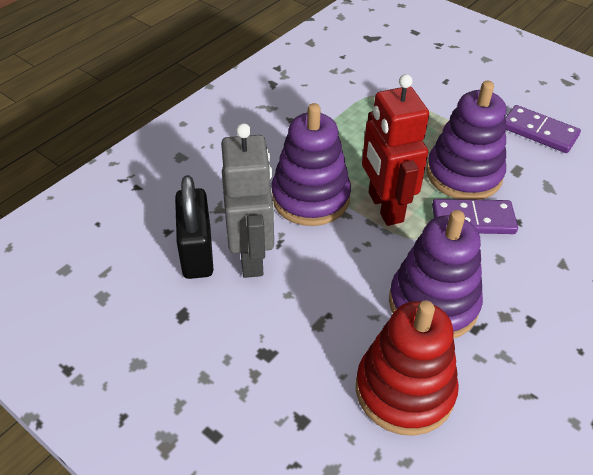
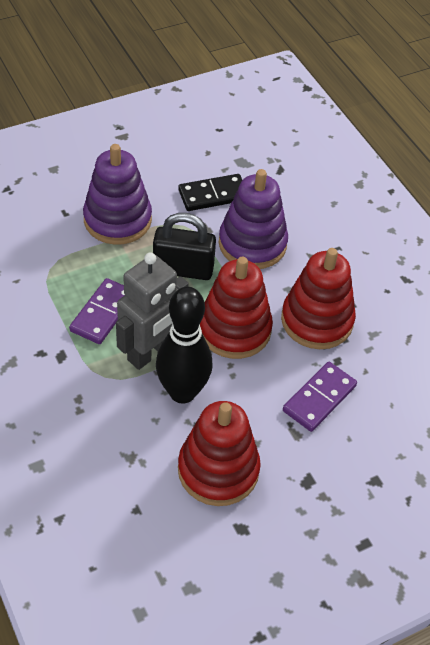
black bowling pin: none = 0 -> [156,287,213,404] = 1
black domino: none = 0 -> [178,174,242,211] = 1
purple stacking toy: [271,103,351,226] [389,210,483,338] [426,81,506,200] = 3 -> [83,144,152,245] [219,169,288,269] = 2
red robot: [362,74,429,226] = 1 -> none = 0
red stacking toy: [356,301,459,436] = 1 -> [178,401,261,506] [200,257,273,359] [281,248,356,349] = 3

